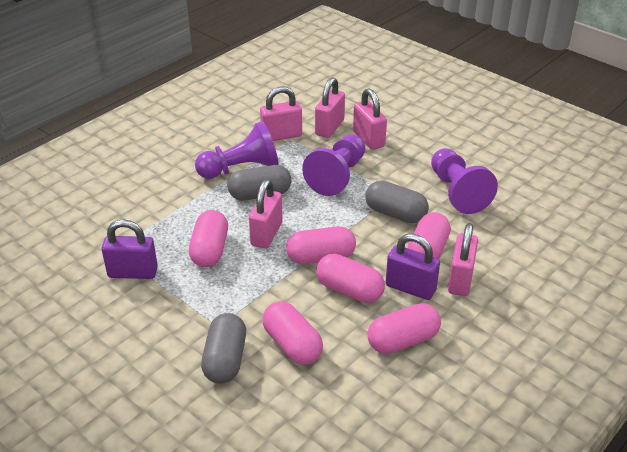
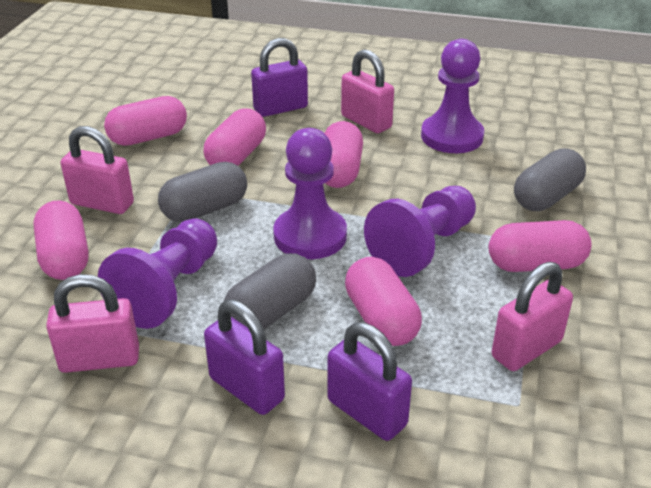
pink padlock: [249,179,283,248] [260,87,302,141] [315,77,345,138] [353,88,387,150] [448,223,478,296] = 5 -> [46,274,139,373] [60,126,134,214] [341,49,394,133] [492,262,573,371] = 4
purple padlock: [101,219,158,279] [386,233,440,300] = 2 -> [204,299,285,415] [251,38,308,117] [328,322,412,441] = 3
purple pawn: [195,121,278,179] [302,134,365,196] [431,148,498,214] = 3 -> [98,218,217,329] [273,128,347,259] [364,186,476,277] [421,39,484,153] = 4

